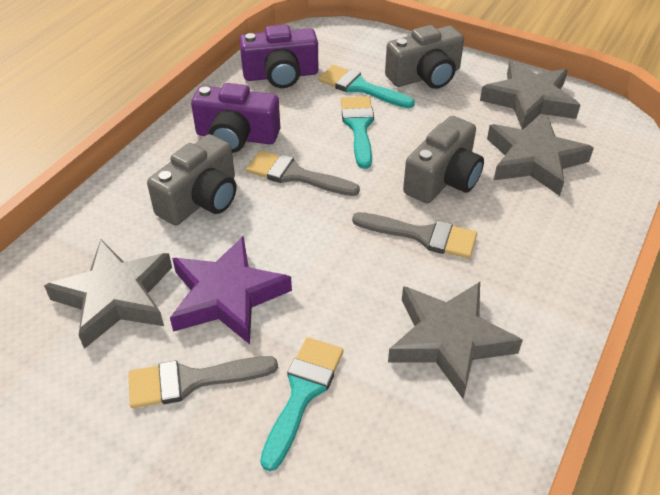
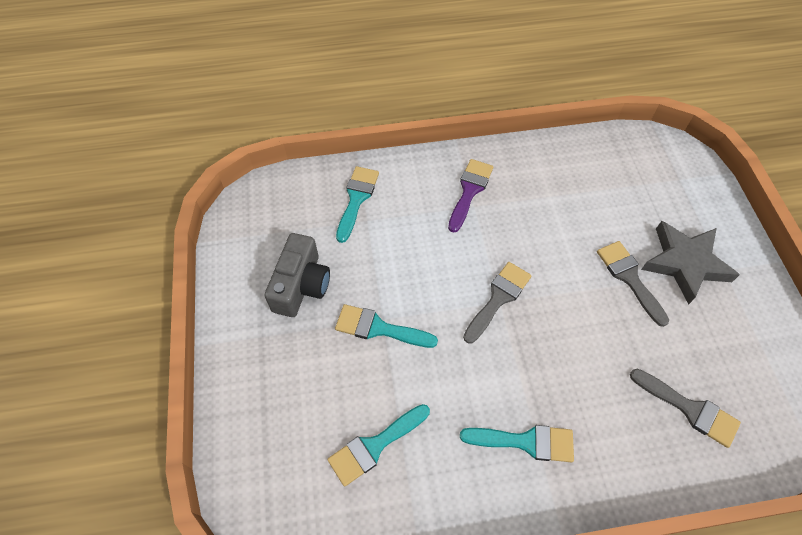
grey camera: [147,134,236,225] [385,25,464,89] [403,116,484,204] = 3 -> [264,233,330,317] = 1
grey star: [44,239,172,349] [388,282,523,399] [480,60,580,130] [487,115,594,196] = 4 -> [641,221,740,304] = 1
purple brush: none = 0 -> [448,159,493,233] = 1
purple camera: [191,83,280,153] [239,24,318,88] = 2 -> none = 0
purple star: [170,236,292,344] = 1 -> none = 0
turquoise brush: [260,337,343,471] [318,65,415,108] [341,96,374,169] = 3 -> [327,404,430,487] [335,304,438,348] [336,166,379,243] [460,425,574,462] = 4

